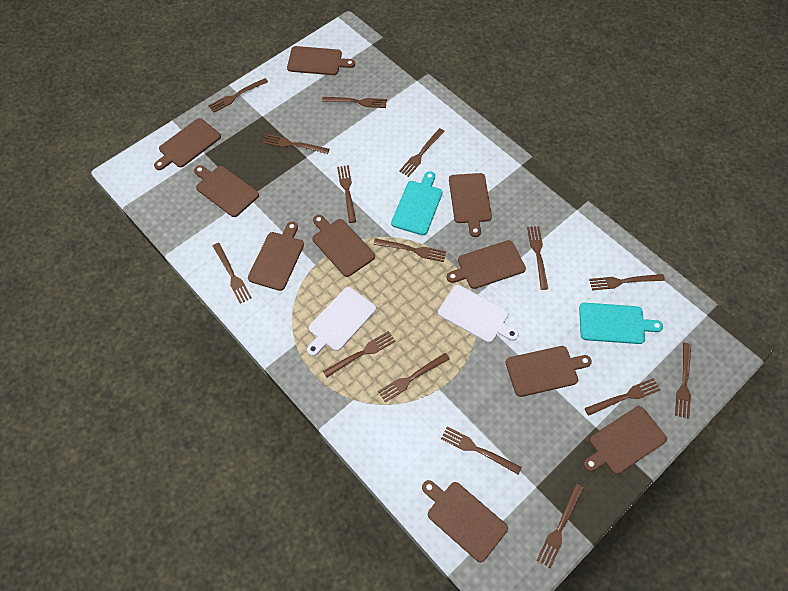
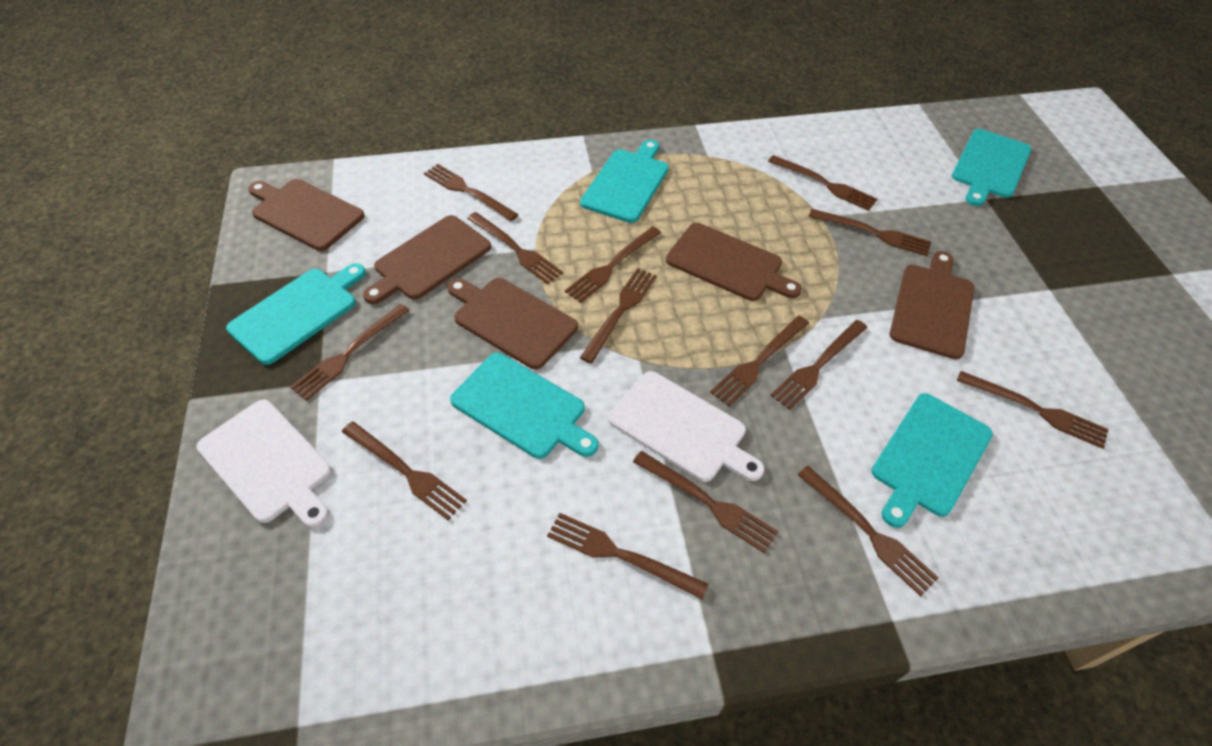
brown cutting board: [154,118,221,170] [194,165,259,217] [248,222,304,291] [287,46,355,75] [312,215,375,277] [422,480,508,562] [446,240,526,289] [449,173,492,237] [506,346,592,397] [583,406,667,474] = 10 -> [248,179,365,251] [363,215,491,304] [447,278,578,369] [666,223,802,301] [890,251,974,359] = 5
brown fork: [208,78,268,113] [213,243,252,304] [263,134,330,154] [322,97,387,108] [323,331,396,377] [337,165,356,223] [374,238,446,262] [378,353,450,402] [399,128,445,177] [441,427,522,475] [527,226,548,290] [537,484,584,568] [585,378,661,416] [589,274,665,290] [675,343,691,419] = 15 -> [290,304,410,401] [342,421,467,520] [424,164,519,221] [467,212,563,284] [547,513,709,600] [565,226,661,303] [580,268,657,363] [633,451,778,553] [710,316,809,406] [768,155,877,211] [770,320,867,410] [797,466,939,596] [808,209,931,256] [957,371,1108,449] = 14
turquoise cutting board: [391,171,442,235] [579,303,663,344] = 2 -> [226,263,366,365] [450,353,598,459] [580,140,669,223] [871,393,993,528] [952,129,1031,206] = 5

